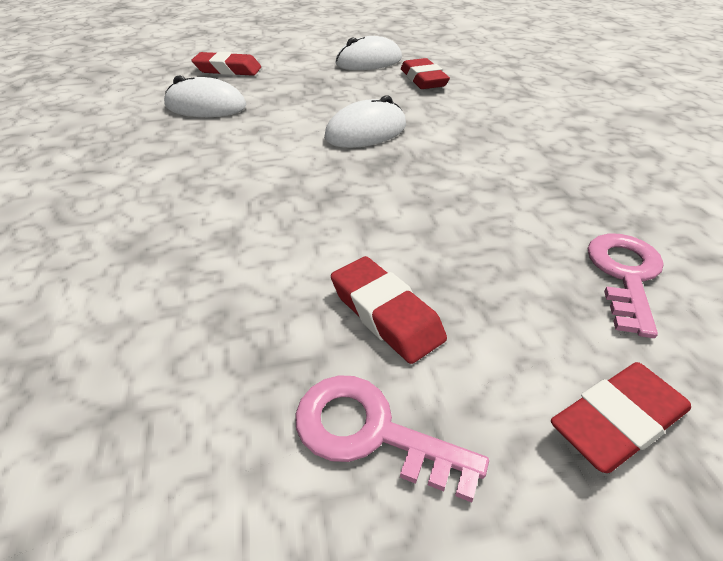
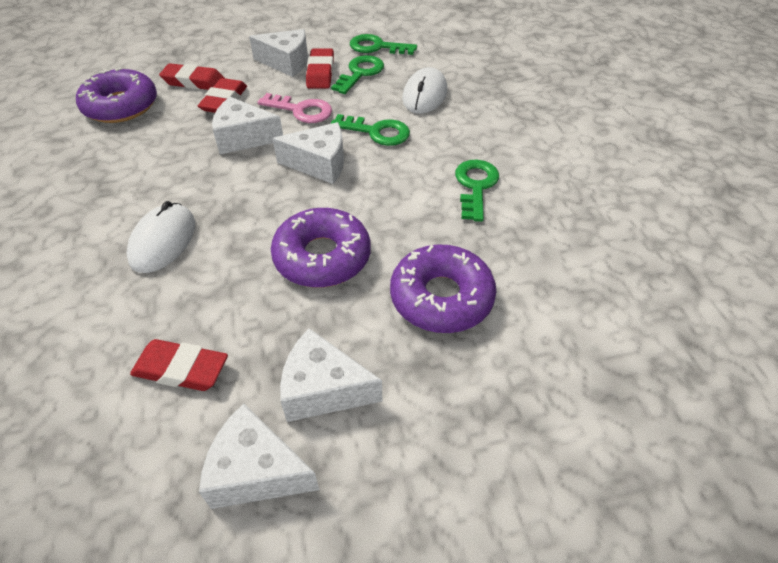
green key: none = 0 -> [330,114,410,146] [331,55,384,94] [350,34,417,55] [455,160,499,222] = 4
pink key: [295,375,489,502] [588,234,664,338] = 2 -> [258,93,332,123] = 1
purple donut: none = 0 -> [76,67,157,123] [271,208,371,288] [390,244,496,333] = 3
white cheese: none = 0 -> [199,403,319,509] [212,97,283,154] [249,29,308,77] [273,122,344,184] [280,328,382,422] = 5
white mouse: [164,75,246,117] [324,95,406,148] [335,36,402,70] = 3 -> [126,201,195,273] [402,67,447,114] = 2

